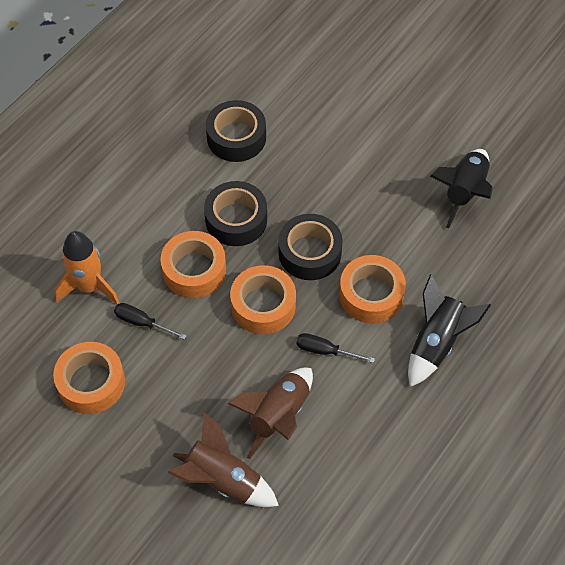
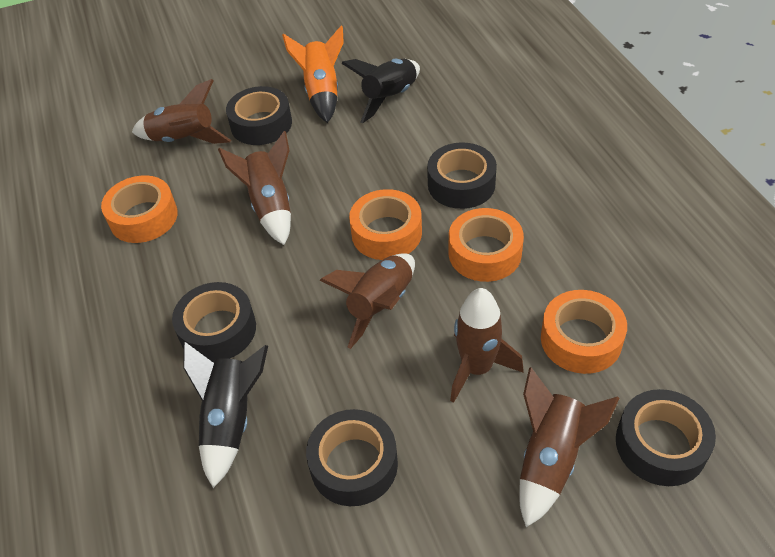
black screwdriver: [114,303,187,340] [297,333,375,363] = 2 -> none = 0
black tape: [204,181,267,246] [206,100,266,162] [278,214,343,280] = 3 -> [172,282,256,362] [226,86,292,145] [306,409,398,506] [427,142,497,209] [616,389,716,486] = 5
brown rocket: [168,412,279,507] [228,368,313,459] = 2 -> [132,79,231,144] [218,131,291,245] [320,253,415,349] [450,288,523,403] [519,367,620,527] = 5

